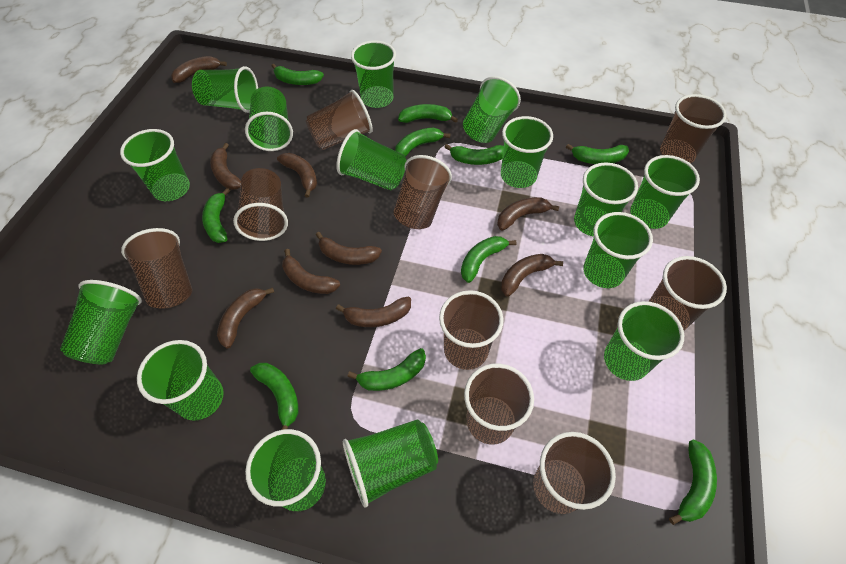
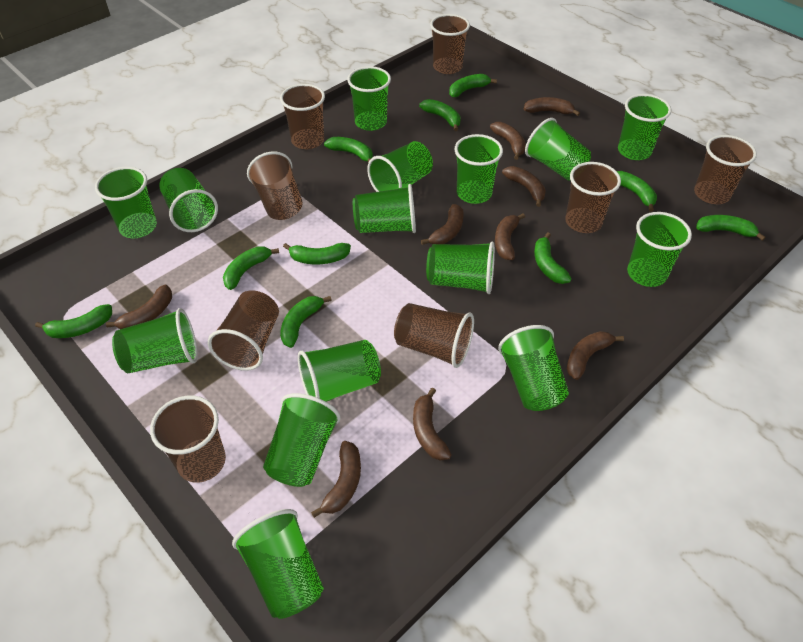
brown cup: [121,228,192,309] [233,168,288,241] [306,90,373,150] [394,155,452,229] [439,290,504,370] [464,364,534,445] [533,432,616,514] [648,256,727,330] [660,94,727,163] = 9 -> [150,396,226,483] [208,290,279,371] [247,151,303,220] [280,84,325,149] [394,303,474,368] [430,14,470,74] [565,162,621,233] [694,135,757,204] = 8

